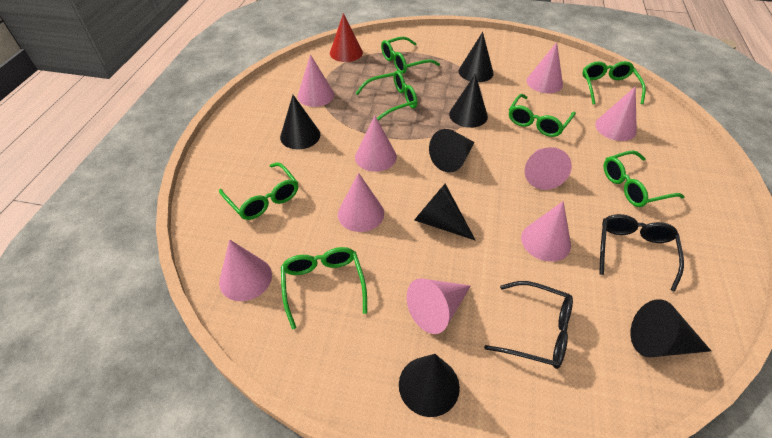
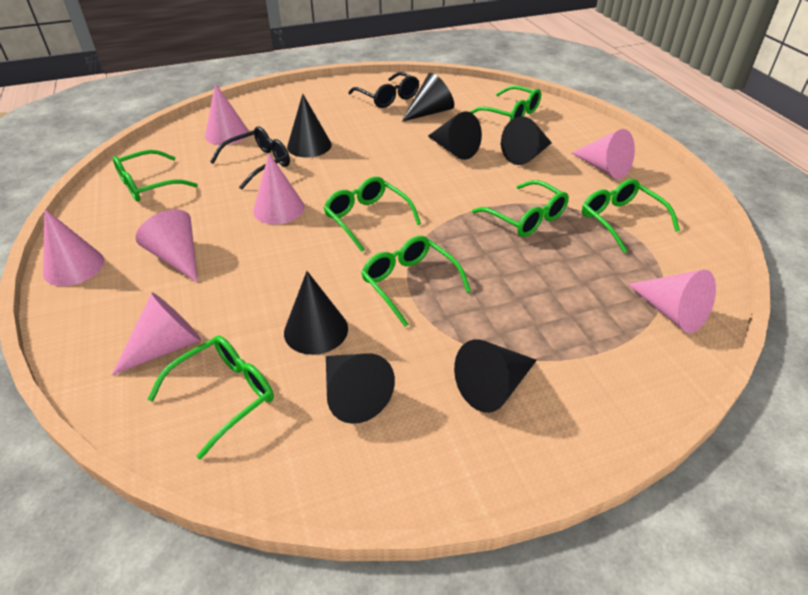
pink cone: [219,240,272,301] [297,54,334,107] [338,173,384,232] [355,116,397,172] [407,278,471,334] [521,201,571,262] [525,147,572,190] [526,42,563,93] [595,86,637,141] = 9 -> [43,209,104,286] [112,292,201,375] [136,209,198,283] [205,83,249,145] [253,153,305,224] [572,129,635,179] [628,270,716,333] = 7
red cone: [330,13,363,62] = 1 -> none = 0

